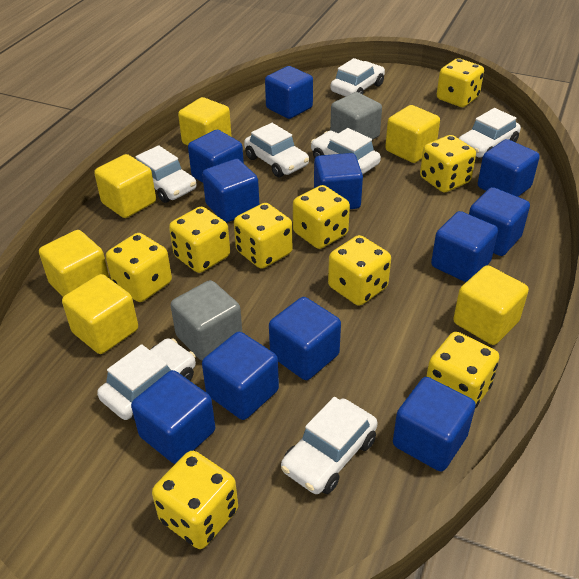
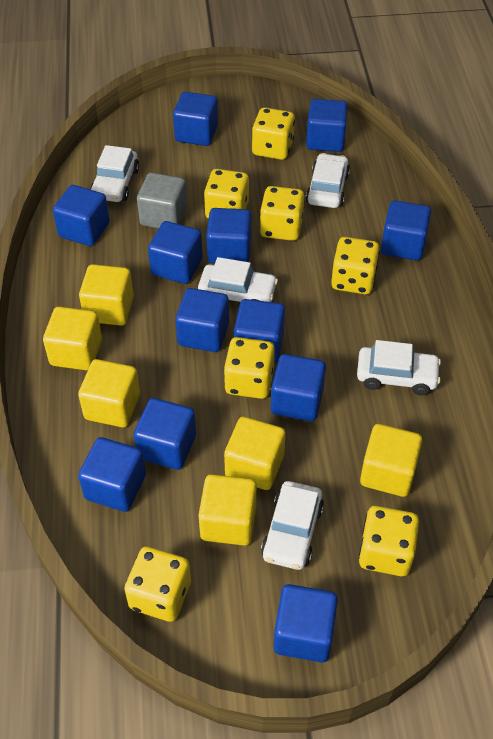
blue cube: [131,370,215,464] [188,130,244,183] [202,159,259,223] [202,332,279,420] [265,66,313,119] [269,297,341,380] [314,153,363,209] [393,377,476,471] [431,211,498,282] [469,187,530,256] [478,139,540,197] = 11 -> [53,185,110,246] [78,437,146,512] [134,398,196,470] [148,221,202,284] [173,92,218,146] [175,288,229,352] [206,208,252,264] [234,299,285,362] [271,354,326,422] [274,584,338,662] [306,99,348,152] [381,200,431,261] = 12
grey cube: [171,280,242,361] [330,92,382,140] = 2 -> [137,172,187,229] = 1
white car: [97,338,196,420] [136,145,197,203] [244,123,309,177] [281,397,378,494] [311,128,381,175] [330,58,385,97] [458,108,521,158] = 7 -> [90,145,139,202] [198,257,278,302] [261,481,324,570] [306,153,350,208] [357,340,441,395] = 5
yellow dice: [106,233,172,302] [152,451,238,549] [169,207,230,273] [234,203,293,269] [293,185,350,249] [328,235,391,306] [420,135,476,192] [426,332,499,408] [437,58,484,107] = 9 -> [124,547,191,622] [204,169,249,219] [224,337,275,399] [252,107,295,160] [260,186,304,241] [331,237,380,294] [359,506,419,576] = 7

